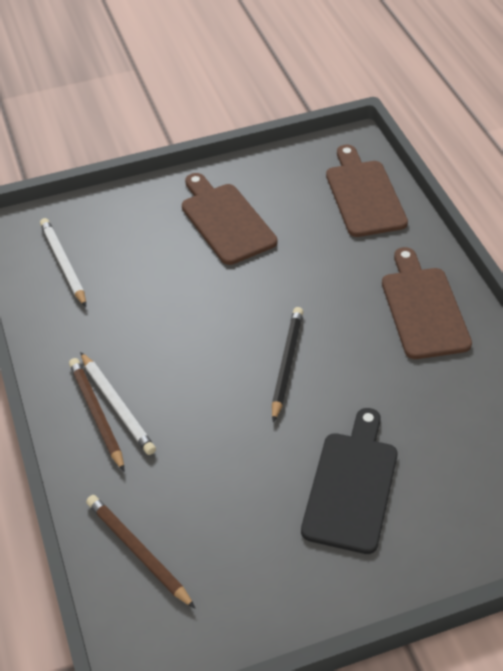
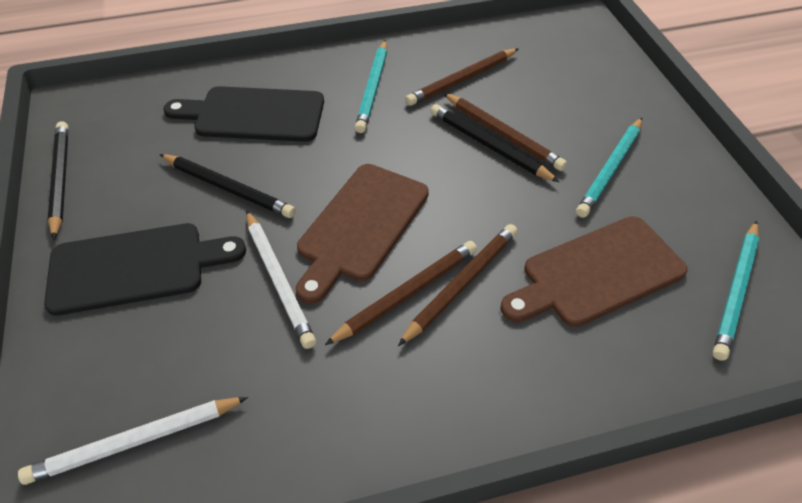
black cutting board: [301,408,398,554] = 1 -> [44,223,246,316] [163,86,324,142] = 2
black pencil: [272,307,303,422] = 1 -> [48,121,69,240] [159,154,296,218] [431,104,559,182] = 3
brown cutting board: [182,173,277,265] [326,145,408,237] [382,247,472,359] = 3 -> [296,164,429,304] [501,216,688,327] = 2
brown pencil: [69,358,124,471] [86,495,195,608] = 2 -> [325,241,477,345] [398,224,518,346] [405,48,519,106] [443,93,567,171] = 4
turquoise pencil: none = 0 -> [355,40,387,133] [576,118,642,218] [713,221,759,361] = 3

